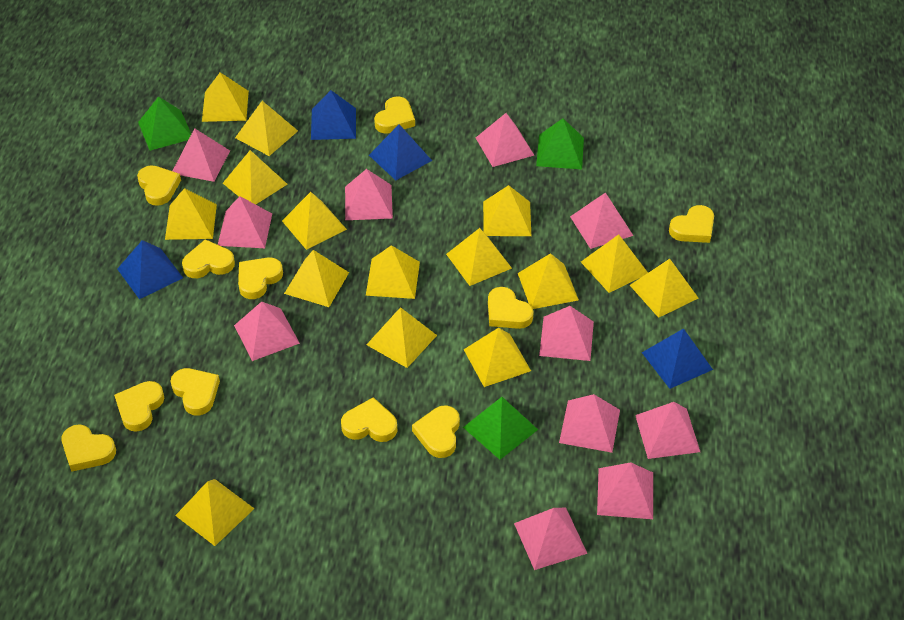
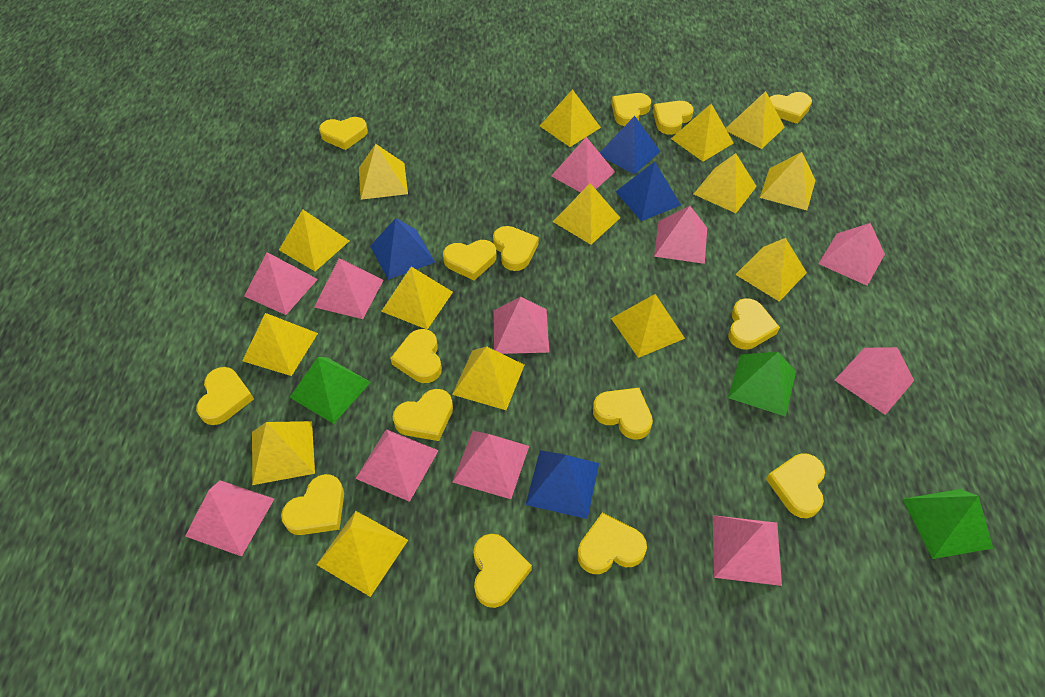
yellow heart: [61,424,116,472] [114,381,164,432] [137,165,181,206] [170,368,220,415] [182,239,235,278] [238,257,283,299] [341,397,397,442] [374,96,415,134] [412,405,460,458] [488,287,534,329] [669,205,714,243] = 11 -> [196,367,254,425] [281,474,344,535] [319,117,368,150] [390,329,442,383] [393,389,453,441] [443,240,497,280] [473,534,532,608] [493,226,539,271] [577,513,647,574] [593,388,653,440] [612,93,651,126] [653,101,694,135] [728,298,780,350] [766,453,825,518] [769,92,812,124] = 15

